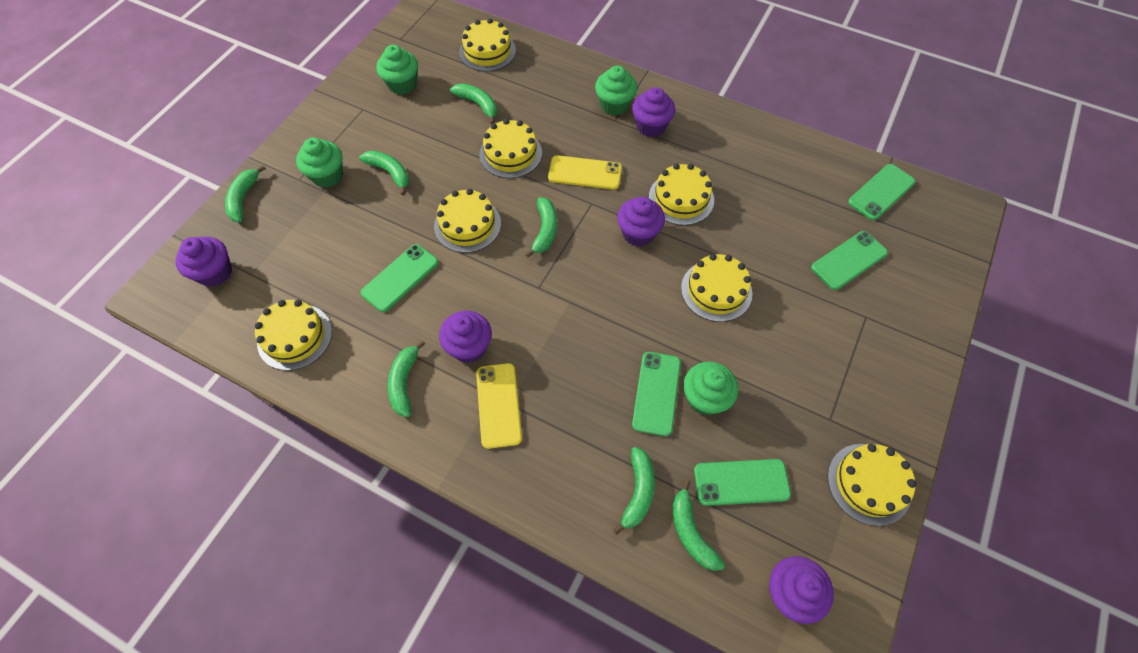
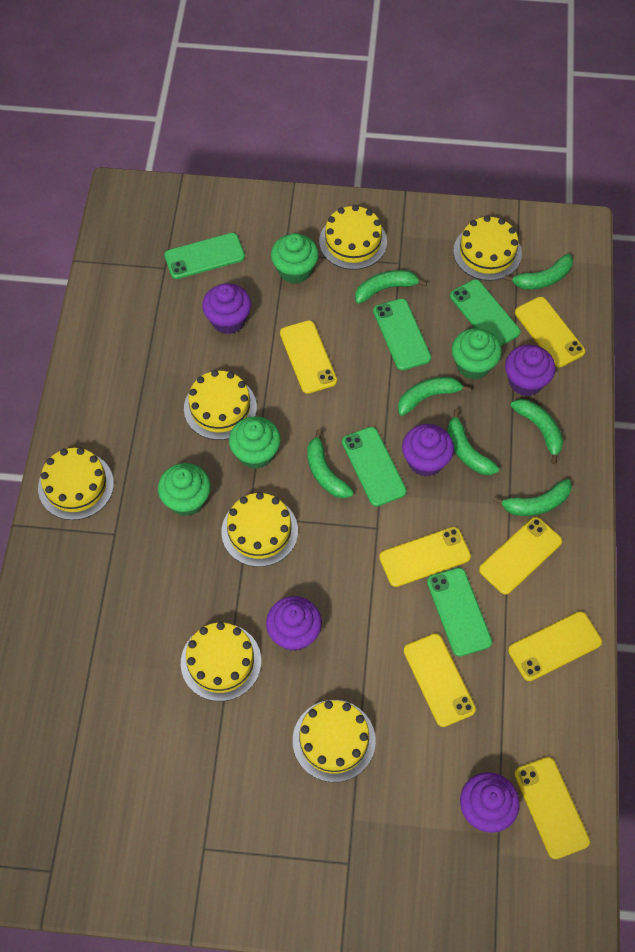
yellow phone: [476,363,522,449] [548,155,622,190] = 2 -> [280,320,337,394] [379,527,471,587] [404,633,476,727] [479,517,562,595] [508,611,602,681] [514,757,590,859] [515,297,585,367] = 7

